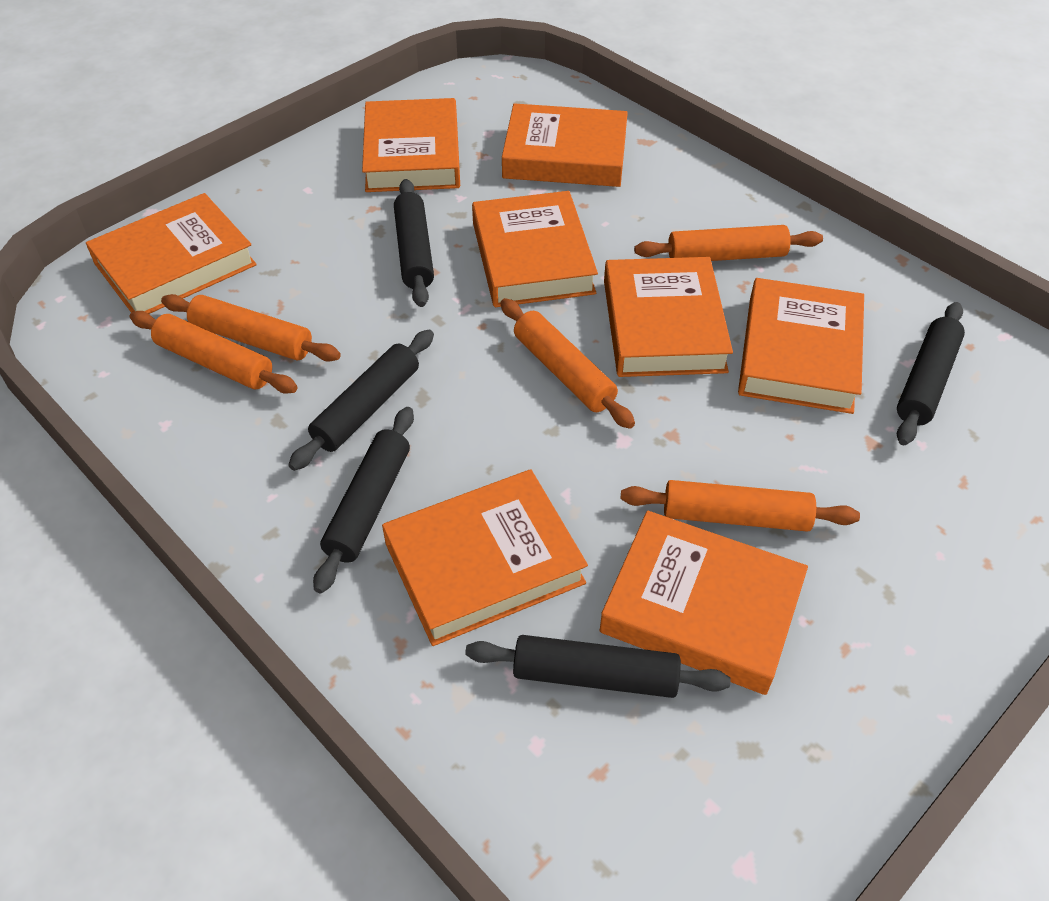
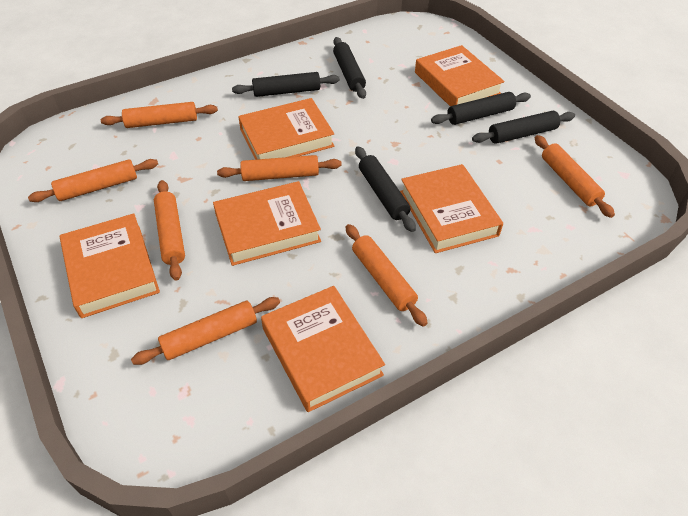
orange book: [86,193,257,314] [362,98,460,192] [382,469,588,646] [472,191,598,307] [502,103,628,187] [600,511,808,695] [604,257,733,377] [738,278,864,414] = 8 -> [60,213,160,318] [213,181,321,266] [238,98,334,160] [261,286,385,412] [400,164,503,253] [415,45,505,106] = 6
orange rolling pin: [130,311,298,394] [161,294,341,362] [500,298,635,429] [620,480,860,532] [634,225,823,261] = 5 -> [28,159,158,202] [101,102,218,128] [131,297,280,365] [154,180,185,281] [217,155,342,181] [346,224,428,327] [535,135,615,218] = 7

